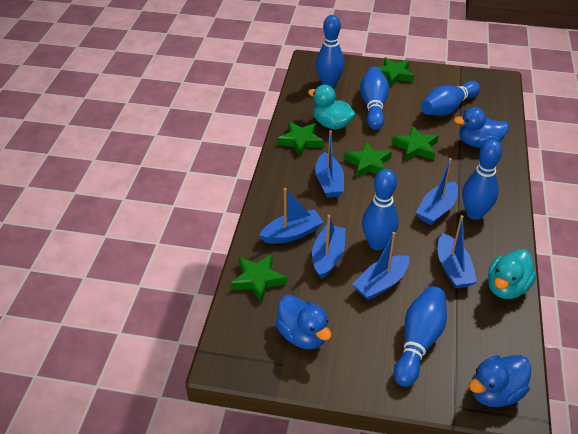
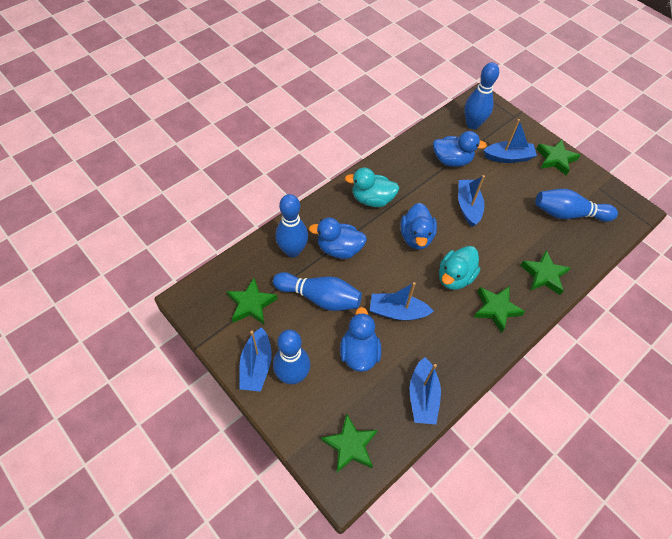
blue boat: [259,188,324,244] [312,215,346,279] [315,130,344,198] [352,232,409,300] [416,158,458,225] [438,215,477,289] = 6 -> [239,327,272,392] [370,282,434,321] [410,357,441,424] [458,175,485,227] [484,119,537,163] = 5
blue bowling pin: [316,15,344,88] [360,67,389,130] [362,169,399,250] [394,286,447,387] [421,81,480,116] [462,139,502,220] = 6 -> [273,272,362,311] [273,330,310,384] [275,194,308,257] [464,62,499,129] [535,189,618,222] = 5
blue duck: [276,295,331,349] [454,107,509,148] [469,355,531,407] = 3 -> [309,218,367,259] [340,307,381,372] [400,203,437,250] [433,131,487,167] = 4

